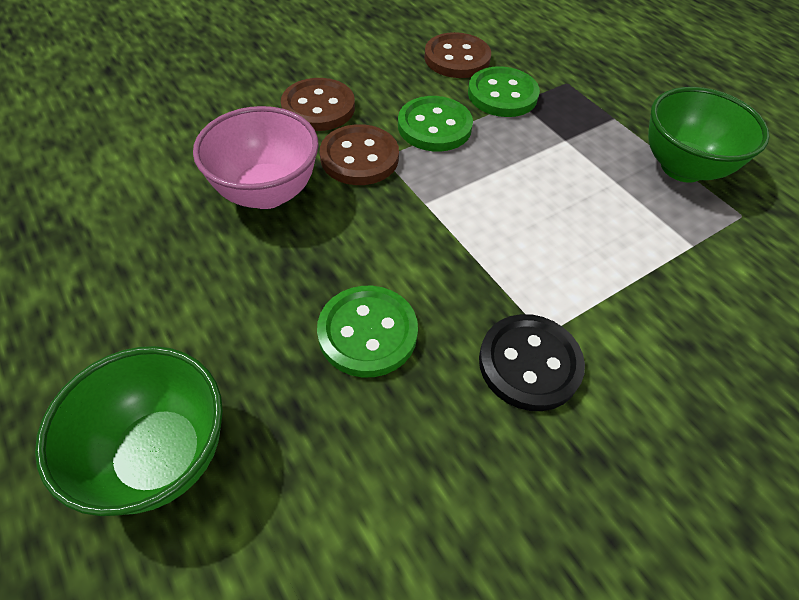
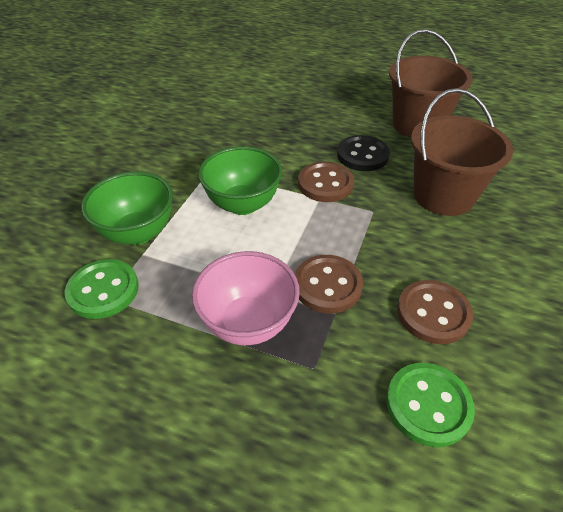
brown bucket: none = 0 -> [389,29,473,138] [411,88,513,216] = 2
green button: [317,286,418,378] [398,96,473,151] [468,66,540,117] = 3 -> [65,259,139,319] [386,363,475,447] = 2

